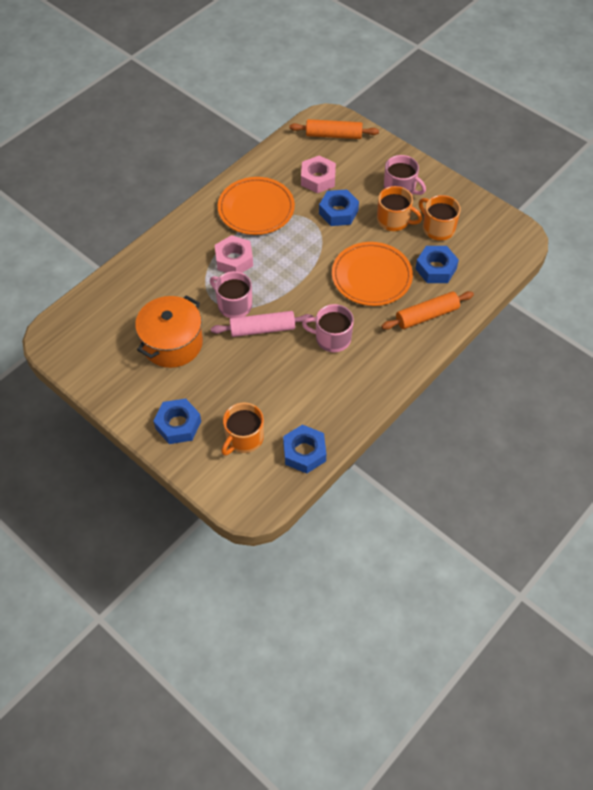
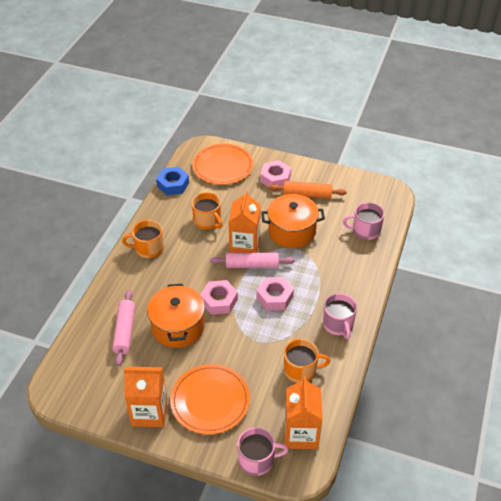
blue nut: [153,399,201,444] [283,424,326,474] [319,189,359,226] [415,246,459,283] = 4 -> [156,167,189,195] = 1
orange carton: none = 0 -> [124,367,167,427] [228,190,261,253] [284,377,323,449] = 3
orange pot: [135,295,203,368] = 1 -> [147,284,205,348] [261,194,325,248] = 2
orange rolling pin: [289,119,379,139] [381,291,474,330] = 2 -> [269,181,347,198] = 1
pink nut: [215,235,253,273] [301,155,336,193] = 2 -> [200,280,238,315] [257,277,294,310] [260,160,291,187] = 3
pink rolling pin: [211,311,314,337] = 1 -> [112,290,135,366] [210,253,295,268] = 2

